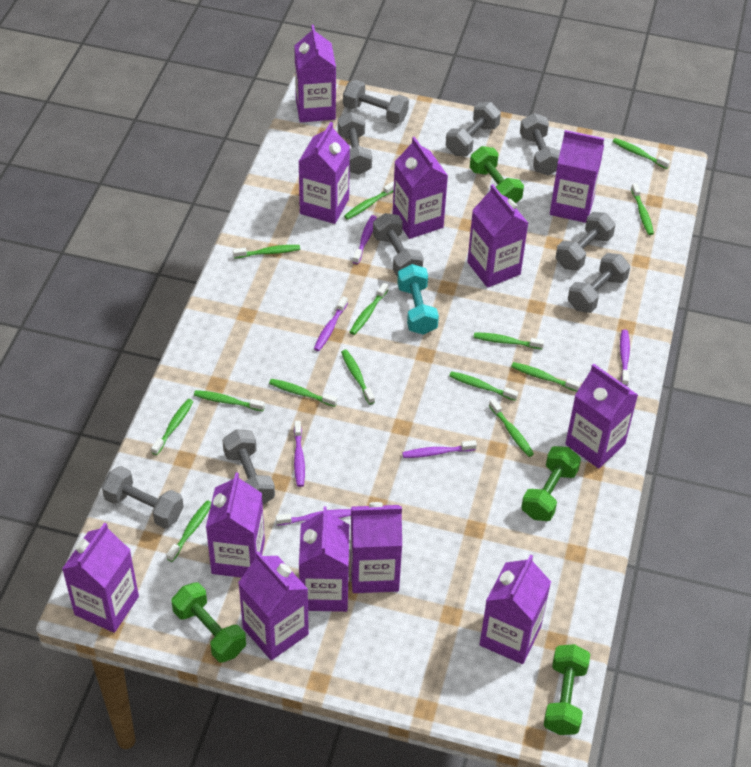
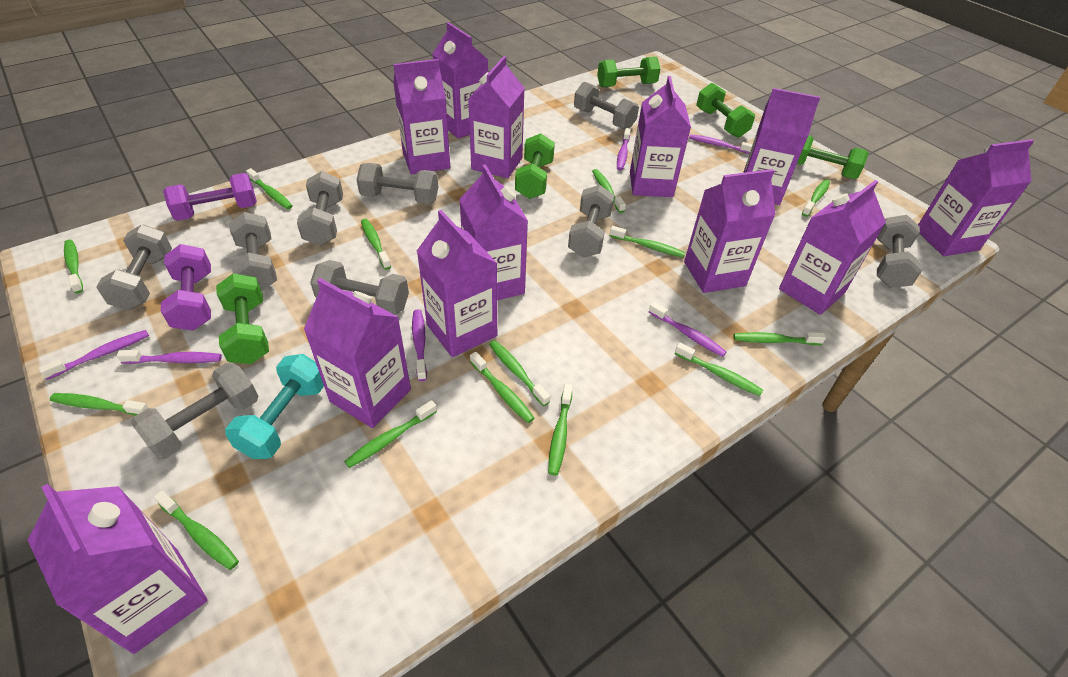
green dumbbell: [171,582,246,663] [470,146,524,203] [521,446,581,521] [544,644,590,735] = 4 -> [216,273,269,364] [515,133,555,199] [597,56,660,87] [696,83,755,138] [797,135,869,179] = 5
purple dumbbell: none = 0 -> [161,244,211,331] [163,173,257,221] = 2

